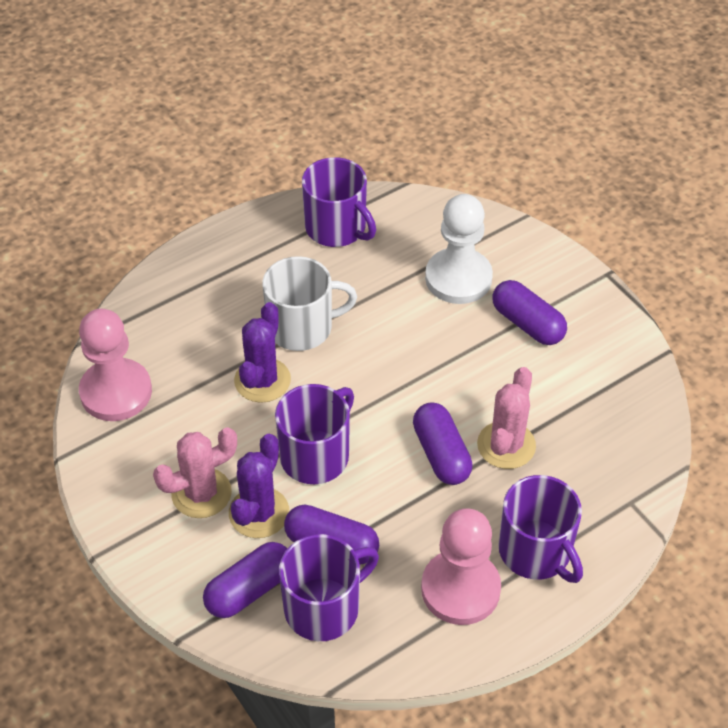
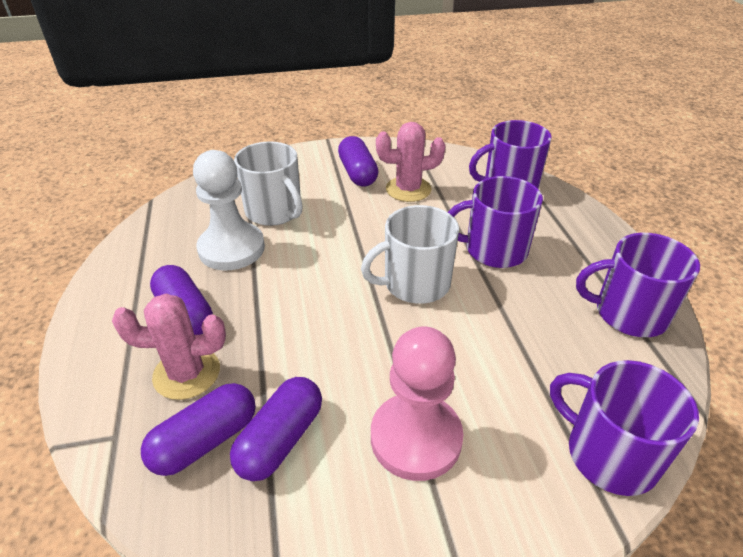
pink pawn: [79,309,152,421] [421,508,501,625] = 2 -> [371,326,464,481] = 1
purple cactus: [229,434,289,538] [234,302,291,403] = 2 -> none = 0
white mug: [262,256,357,351] = 1 -> [234,141,303,226] [361,205,459,304] = 2

